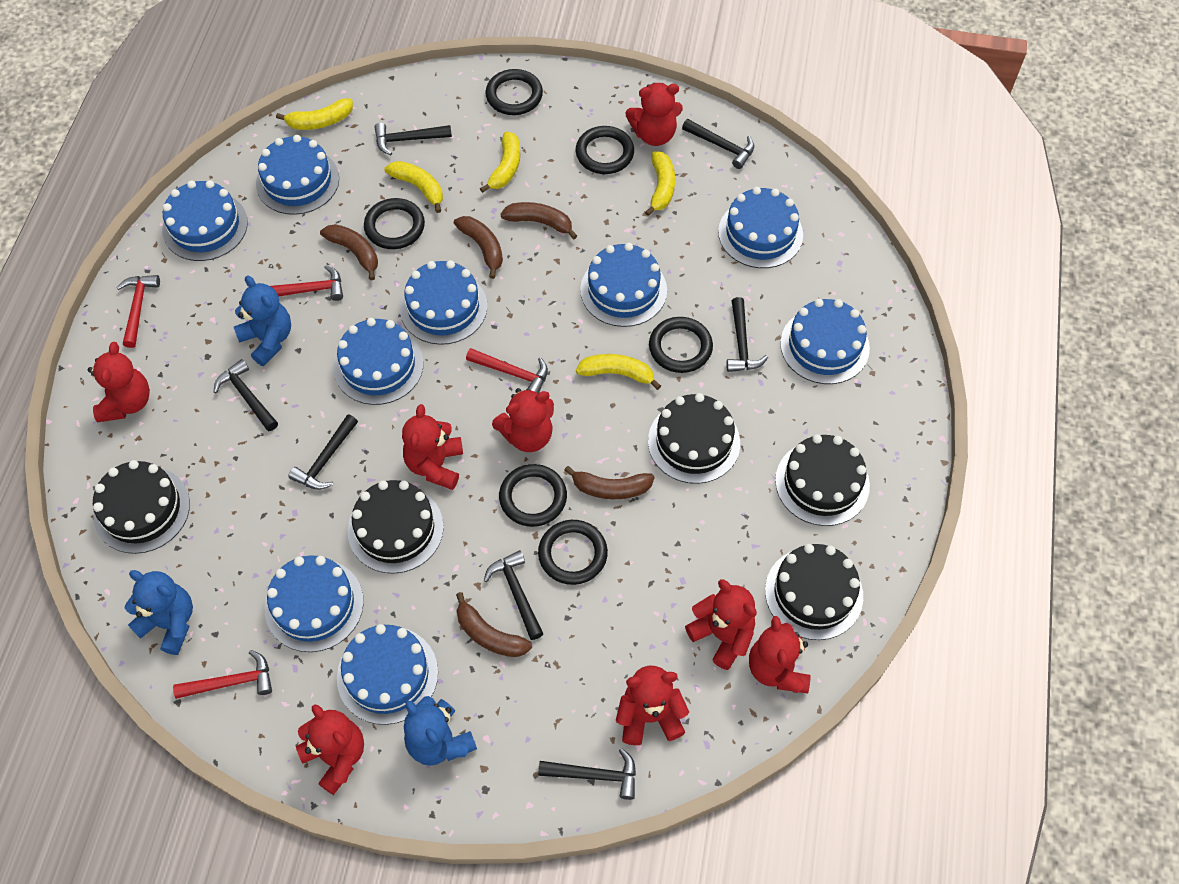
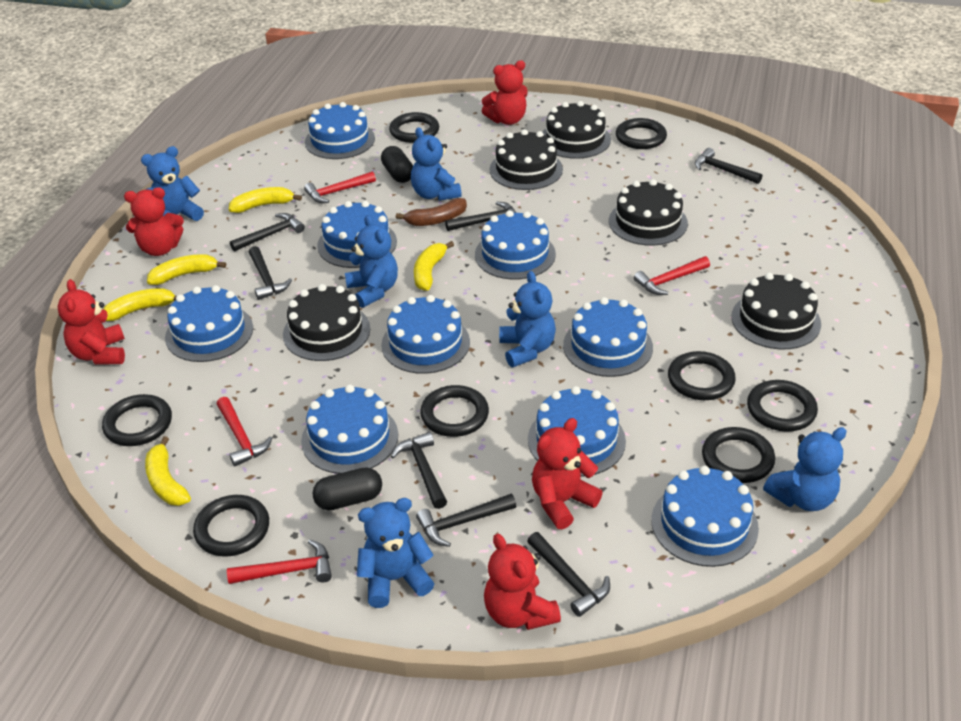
black capsule: none = 0 -> [312,467,382,510] [381,146,413,183] = 2
black ring: [364,198,425,249] [485,69,543,115] [499,464,567,527] [538,520,608,585] [576,126,634,174] [649,317,713,373] = 6 -> [102,394,172,446] [193,495,269,557] [389,112,439,143] [420,385,489,437] [616,118,667,149] [668,351,736,400] [702,427,775,483] [747,380,818,432] = 8
blue teddy bear: [125,570,193,655] [234,275,291,366] [404,696,477,766] = 3 -> [141,146,204,221] [345,215,398,308] [357,498,435,608] [411,127,462,201] [499,271,556,367] [763,427,847,511] = 6
brown banana: [320,224,378,280] [454,216,503,279] [456,592,532,657] [500,202,577,239] [564,466,655,499] = 5 -> [396,198,467,226] = 1
red teddy bear: [88,342,150,422] [296,704,364,795] [402,404,463,490] [492,388,554,452] [616,666,689,745] [626,83,683,146] [685,579,757,670] [749,616,810,693] = 8 -> [57,279,125,365] [124,187,184,256] [482,60,528,125] [484,534,561,630] [532,418,603,529] = 5

